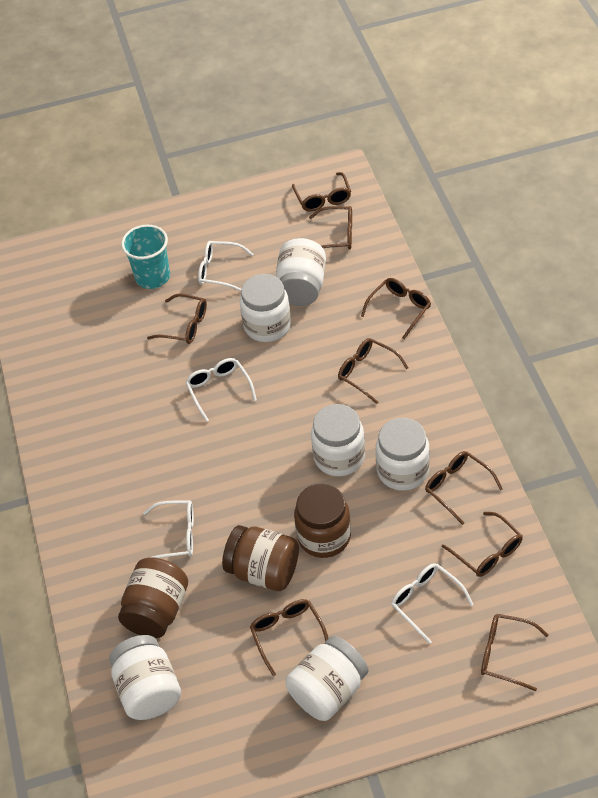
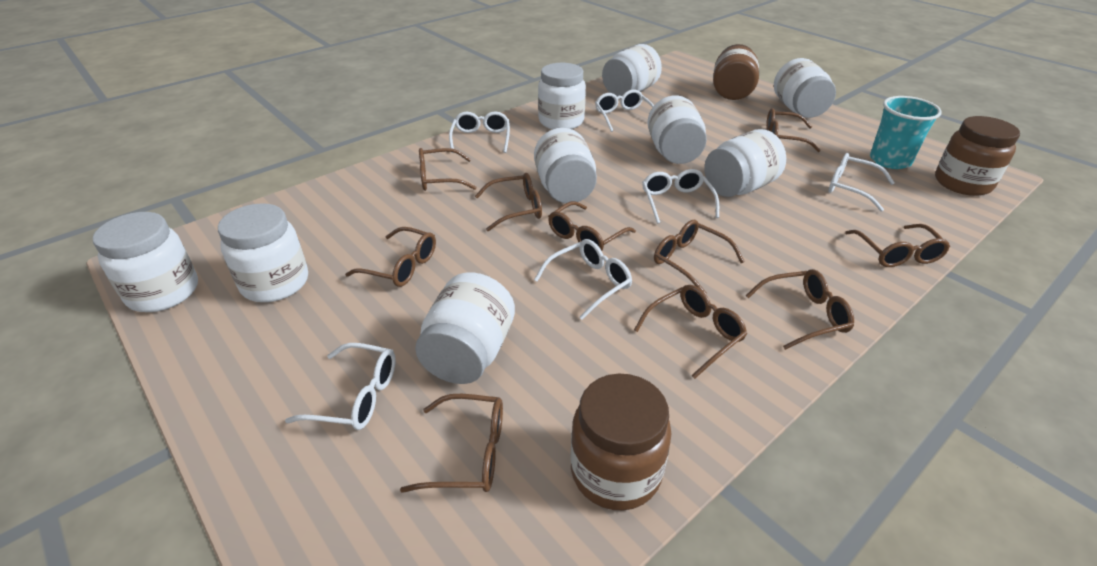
brown glasses: [147,293,207,344] [250,599,329,676] [292,172,351,211] [309,206,352,250] [338,338,409,404] [361,278,431,339] [425,451,503,525] [442,512,523,577] [481,614,549,691] = 9 -> [345,227,436,287] [400,394,503,493] [419,148,477,191] [475,173,542,231] [548,201,636,251] [634,285,747,379] [654,220,745,294] [746,269,854,350] [766,108,821,152] [845,224,950,267] = 10
white glasses: [143,500,194,558] [185,358,257,422] [198,241,253,291] [391,563,474,644] = 4 -> [285,343,396,430] [449,112,510,153] [534,239,632,320] [595,90,654,132] [642,169,719,224] [828,153,895,211] = 6
white jar: [109,635,181,720] [240,274,291,342] [276,238,326,306] [285,636,369,721] [311,404,365,476] [376,418,430,491] = 6 -> [93,212,198,312] [218,203,308,302] [415,272,515,384] [534,128,597,203] [538,63,586,129] [602,44,662,96] [648,95,707,164] [704,129,786,197] [774,58,836,118] = 9

